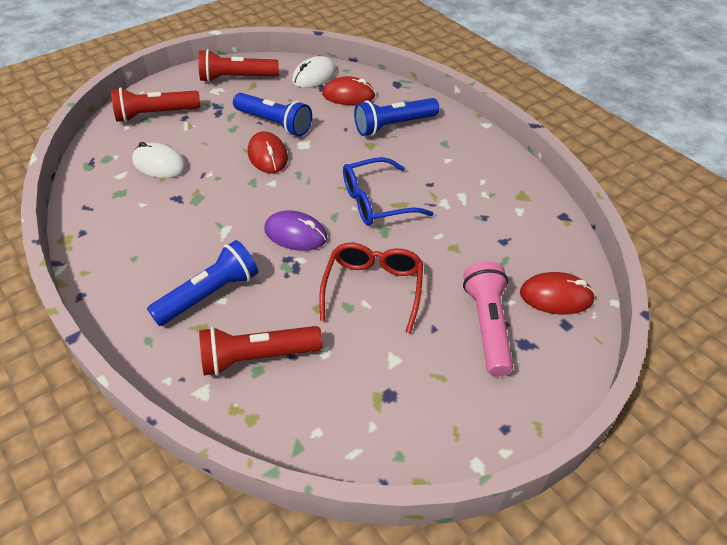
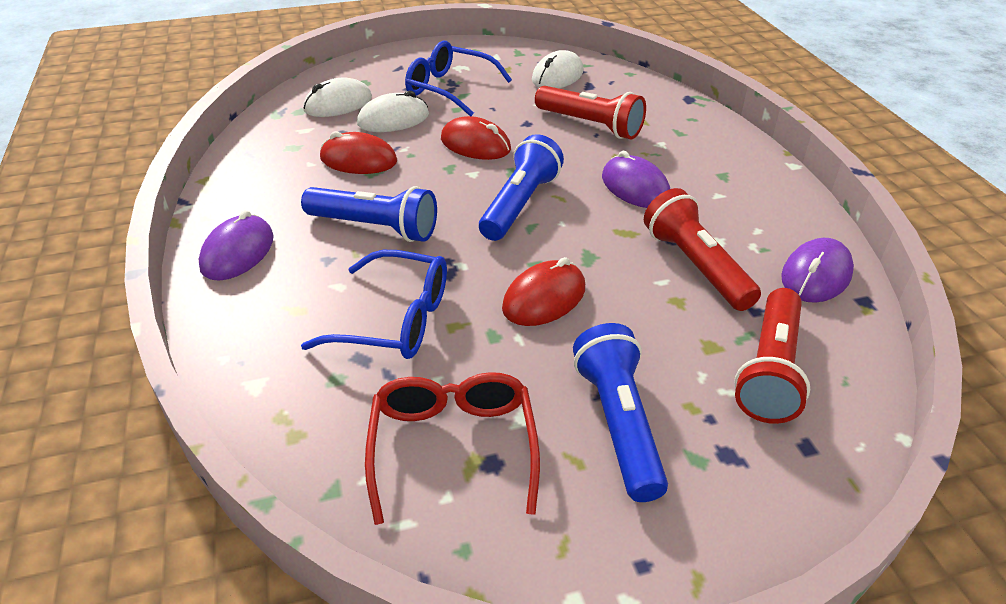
blue glasses: [343,157,433,226] = 1 -> [301,250,447,359] [405,41,512,116] = 2
pink flashlight: [463,261,513,376] = 1 -> none = 0
purple mouse: [264,210,327,251] = 1 -> [198,210,274,281] [602,151,670,208] [781,238,854,303] = 3
white mouse: [132,142,187,178] [292,56,336,88] = 2 -> [303,77,372,117] [357,91,429,132] [532,50,584,88] = 3

